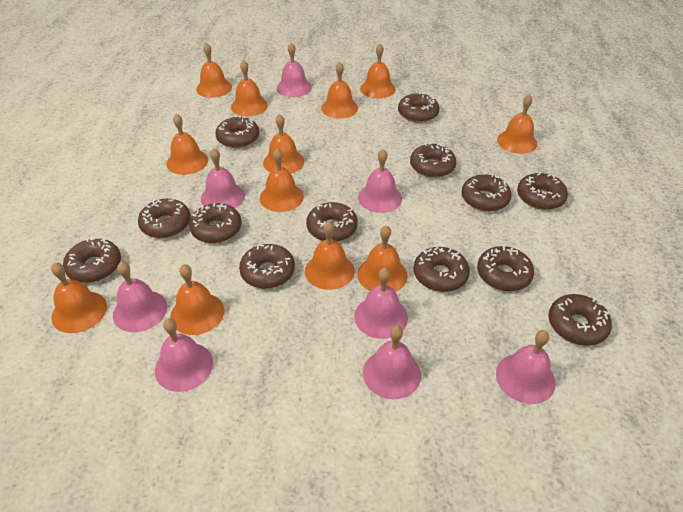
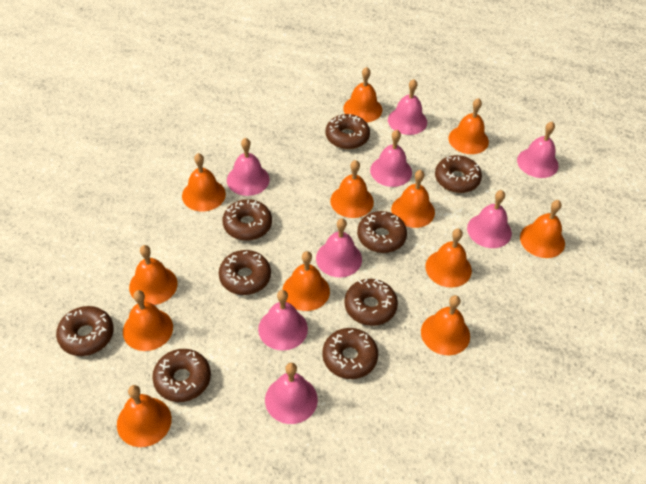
brown donut: [63,238,121,283] [138,199,191,238] [189,203,242,243] [215,115,259,148] [239,244,295,289] [306,202,358,242] [398,92,439,123] [410,143,457,178] [413,247,470,292] [462,174,511,212] [477,246,534,291] [517,173,568,210] [548,294,612,346] = 13 -> [56,306,114,356] [152,349,211,402] [219,250,271,295] [223,199,272,241] [322,328,378,379] [326,114,370,149] [344,278,398,326] [357,211,407,253] [435,155,482,193] = 9

